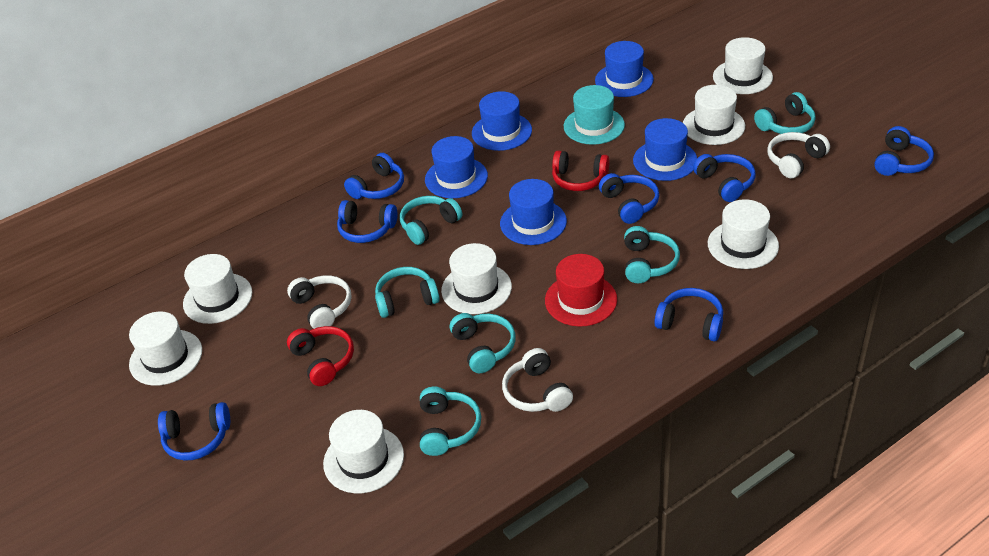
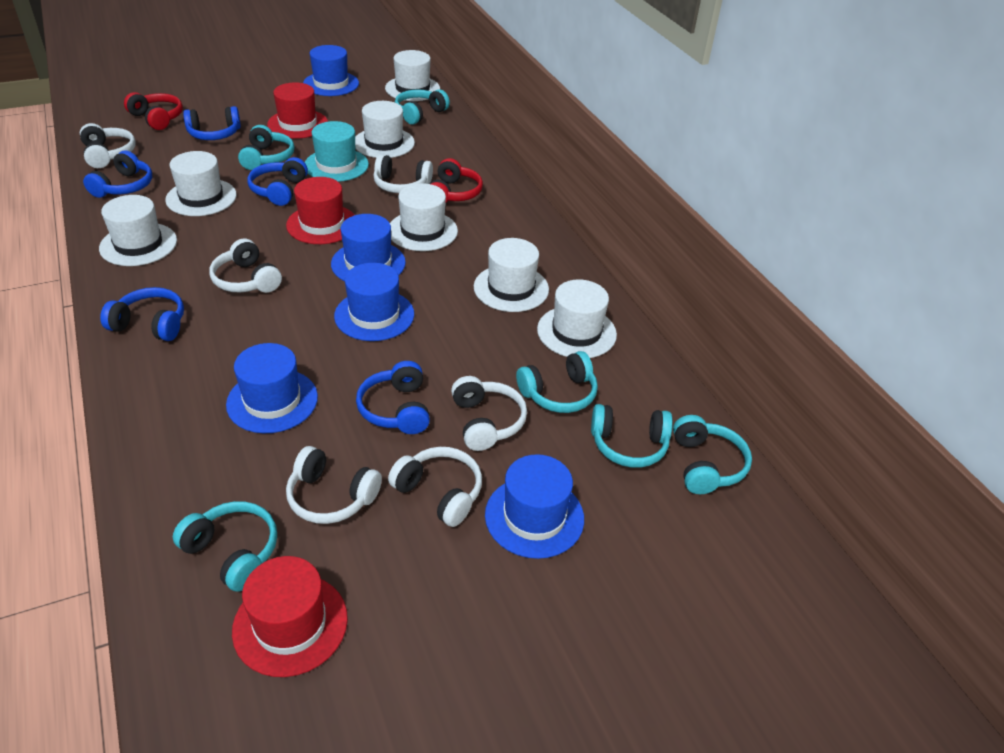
blue headphones: [158,402,230,461] [337,200,398,243] [344,153,404,199] [599,173,659,224] [654,288,723,341] [693,154,755,202] [874,126,934,176] = 7 -> [83,150,152,198] [100,287,184,341] [183,106,241,140] [247,157,308,206] [356,361,430,434] = 5
red hat: [545,254,617,327] = 1 -> [232,556,348,677] [267,82,328,139] [286,177,355,244] = 3
white headphones: [287,275,352,329] [502,348,573,412] [767,132,830,178] = 3 -> [80,123,136,168] [209,238,282,293] [286,446,382,524] [373,154,433,193] [388,447,482,527] [451,376,527,451] = 6

